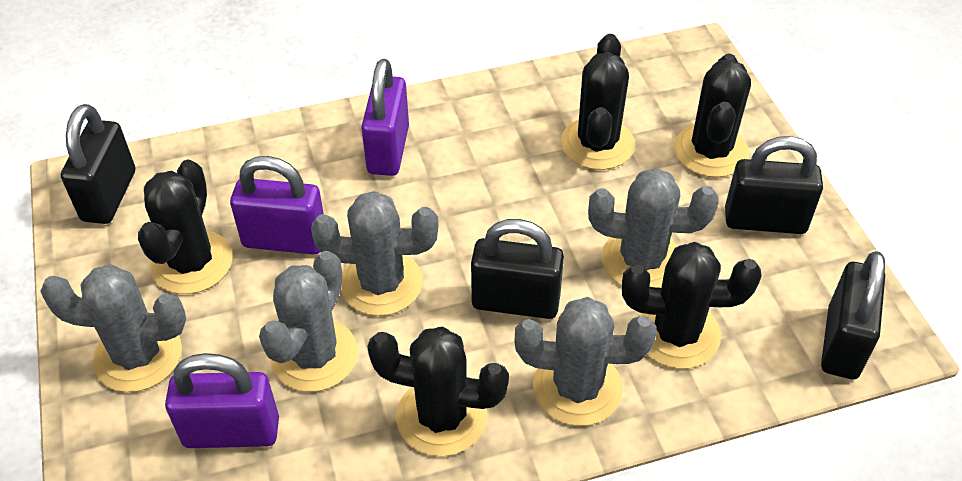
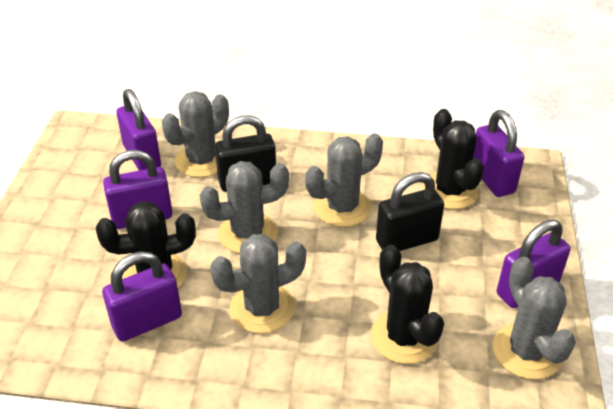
black cactus: [138,160,233,294] [367,327,509,456] [561,34,635,170] [622,242,762,369] [674,53,751,178] = 5 -> [96,201,196,288] [371,245,444,364] [422,109,484,209] = 3
black padlock: [61,104,135,224] [471,219,564,319] [725,136,823,234] [821,251,885,379] = 4 -> [215,115,276,192] [376,172,444,251] = 2
purple padlock: [165,353,279,448] [230,156,324,255] [361,59,409,176] = 3 -> [102,251,182,342] [103,150,173,229] [116,89,161,171] [473,110,524,197] [497,219,571,308] = 5

